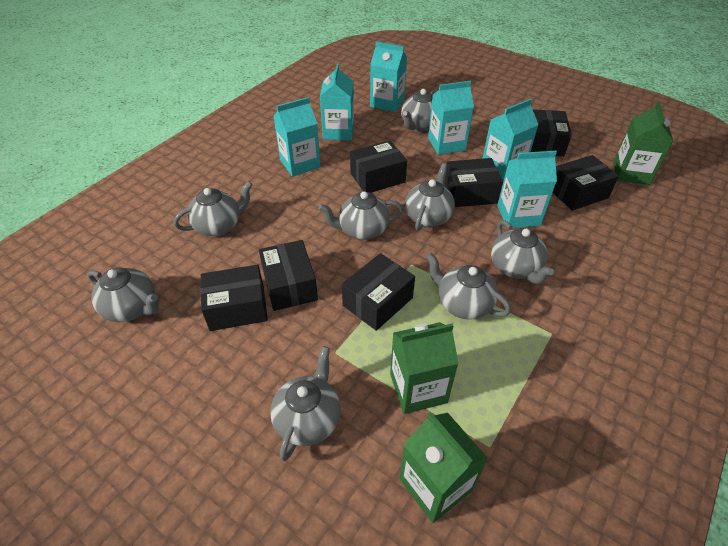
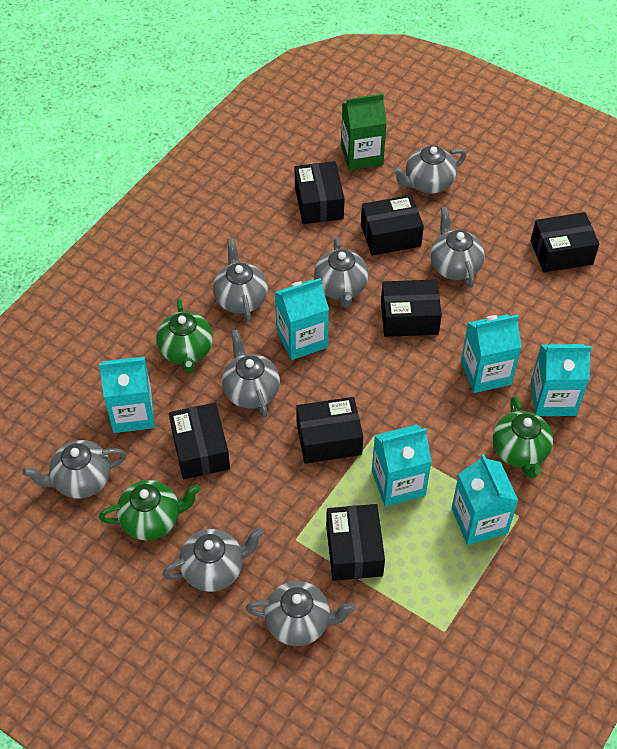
green carton: [390,322,459,414] [399,412,488,523] [613,102,673,185] = 3 -> [341,94,387,170] = 1
green teapot: none = 0 -> [99,480,201,540] [156,299,213,373] [492,396,553,479] = 3

